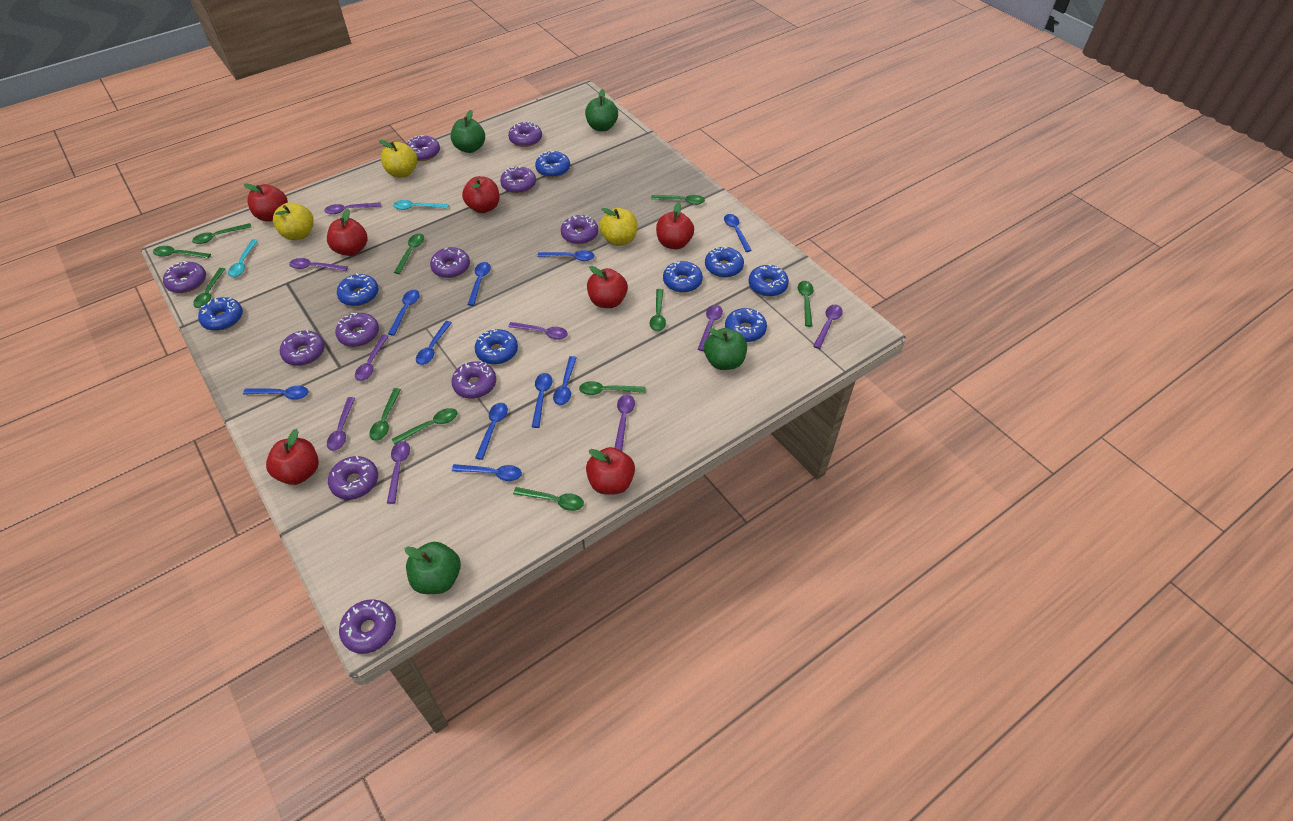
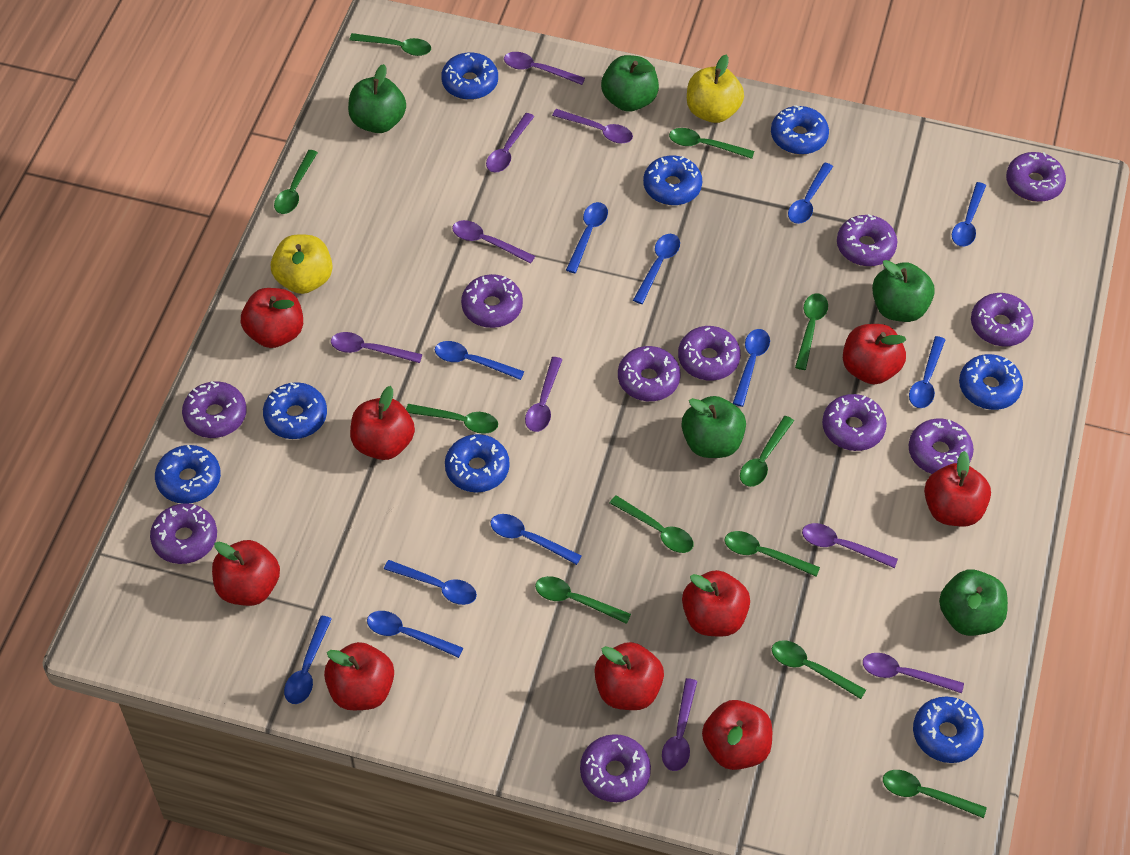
blue spoon: [243,386,309,400] [388,290,420,336] [416,321,452,365] [452,464,522,481] [467,262,491,306] [475,403,508,460] [532,373,552,428] [537,250,595,261] [553,356,577,405] [724,214,752,252] = 10 -> [284,616,332,704] [367,611,463,658] [384,560,477,605] [435,341,524,380] [490,514,582,565] [566,202,608,273] [633,234,680,304] [733,329,770,407] [788,163,833,224] [909,336,945,408] [952,182,986,247] = 11
green apple: [404,542,461,594] [451,110,485,153] [585,89,618,131] [704,328,747,370] = 4 -> [348,64,406,133] [601,55,659,112] [682,396,746,458] [872,260,935,322] [939,570,1008,636] = 5
red apple: [244,183,288,222] [266,429,319,485] [327,209,368,256] [462,176,499,213] [586,447,635,494] [587,266,628,308] [656,202,694,249] = 7 -> [212,540,280,606] [241,288,303,348] [324,642,394,710] [350,386,415,460] [594,642,664,710] [682,570,750,637] [702,700,772,770] [843,324,906,384] [924,451,991,526] = 9
turquoise spoon: [228,239,258,277] [393,200,449,210] = 2 -> none = 0
yellow apple: [273,202,314,240] [379,140,417,178] [599,208,637,246] = 3 -> [271,235,333,294] [687,55,744,123] = 2

